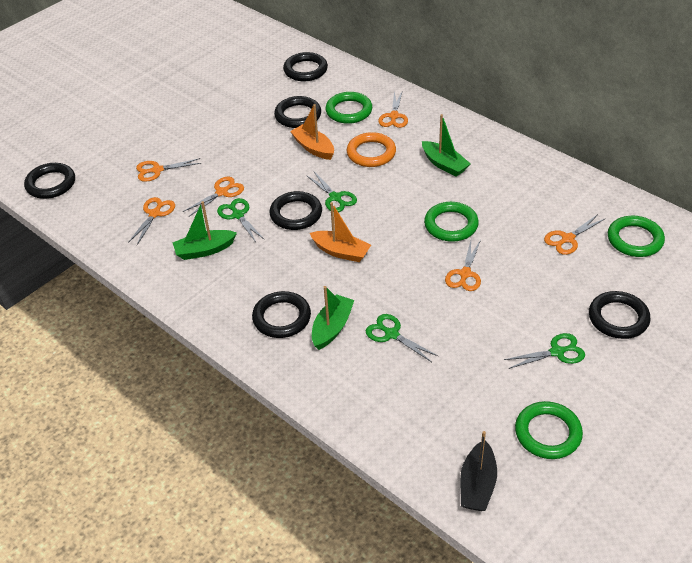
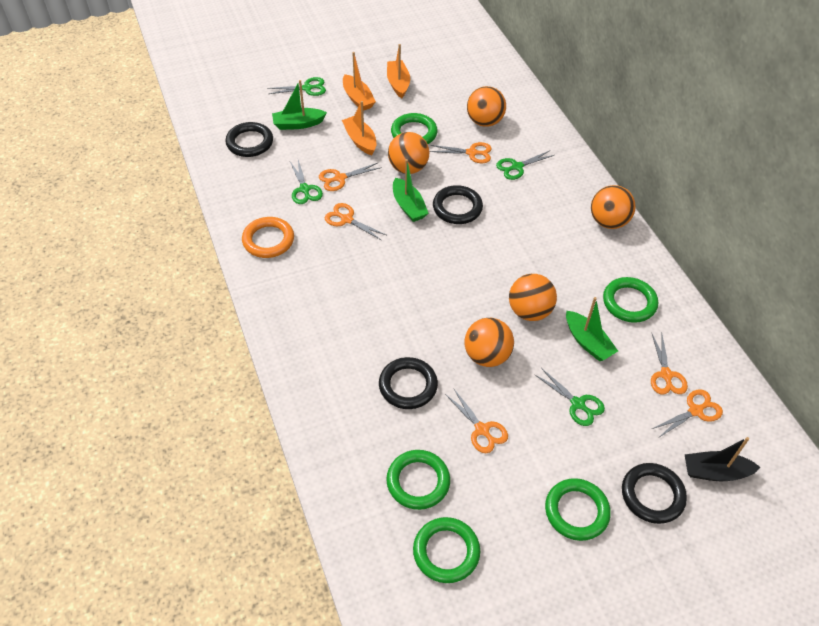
black ring: [24,163,75,199] [252,291,311,338] [269,191,322,230] [274,96,321,128] [283,52,328,81] [589,291,651,339] = 6 -> [226,122,273,157] [379,357,438,409] [433,185,483,224] [622,463,687,524] = 4
green ring: [325,92,372,124] [424,202,479,242] [515,401,583,459] [608,216,665,257] = 4 -> [386,450,450,510] [391,113,438,144] [413,517,480,583] [545,478,611,541] [603,277,658,323] = 5
orange ball: none = 0 -> [388,132,429,174] [464,318,514,367] [467,86,506,127] [509,274,557,321] [591,185,636,229] = 5
orange boat: [290,104,334,160] [310,202,371,262] = 2 -> [342,101,376,155] [343,52,376,111] [387,44,410,98] = 3

